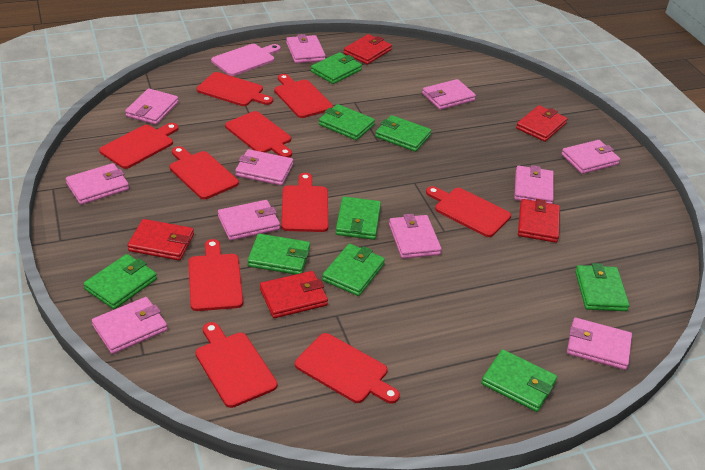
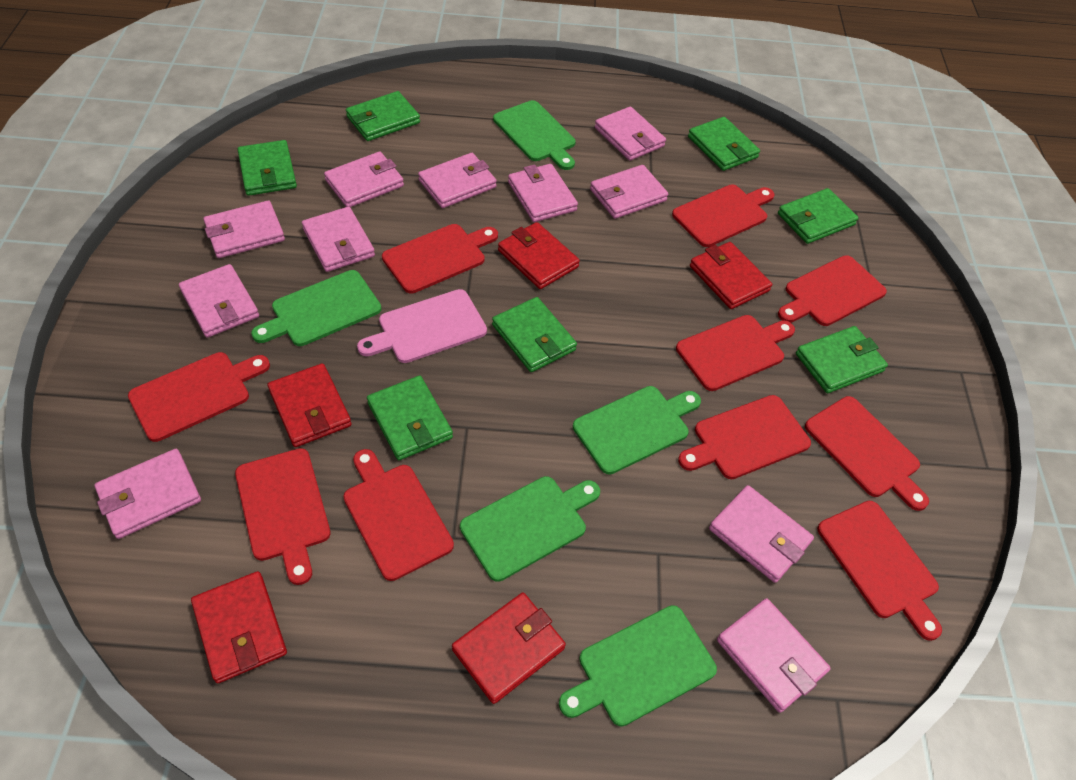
green cutting board: none = 0 -> [251,270,381,346] [460,476,600,582] [493,100,576,170] [559,605,717,727] [573,386,701,475] = 5
green wallet: [84,254,157,309] [247,234,310,275] [311,52,362,84] [319,104,375,140] [322,243,385,296] [336,197,381,240] [375,115,431,152] [481,349,557,412] [575,263,630,311] = 9 -> [238,140,297,196] [346,91,420,141] [367,376,453,460] [492,297,577,372] [688,117,760,171] [778,188,858,244] [796,326,888,393] = 7

